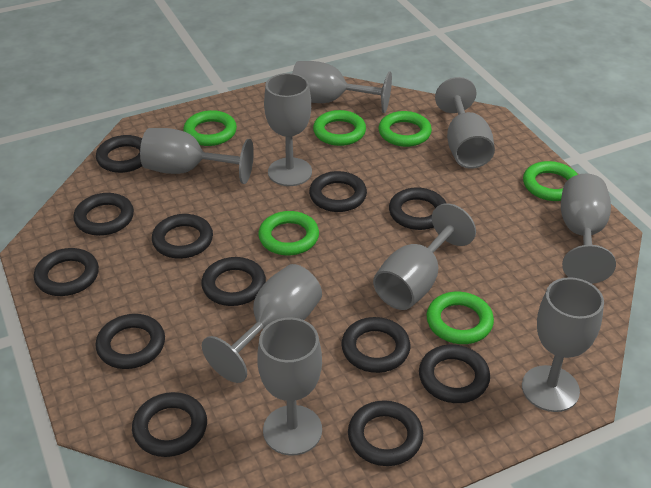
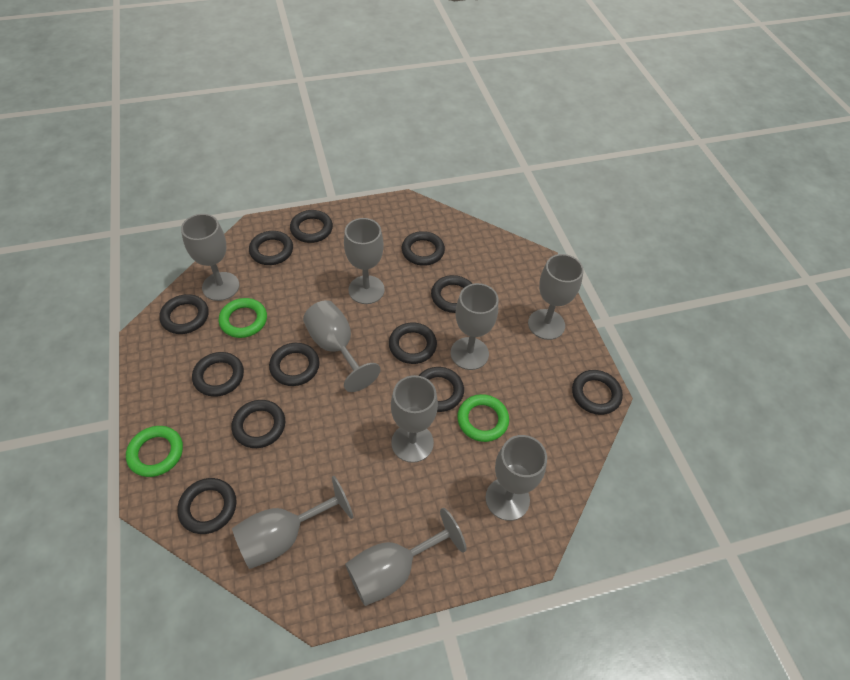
green ring: [183,110,237,146] [258,211,319,255] [313,110,366,146] [379,111,432,147] [426,292,494,344] [523,161,578,201] = 6 -> [126,426,183,477] [219,298,267,338] [457,394,509,442] = 3

